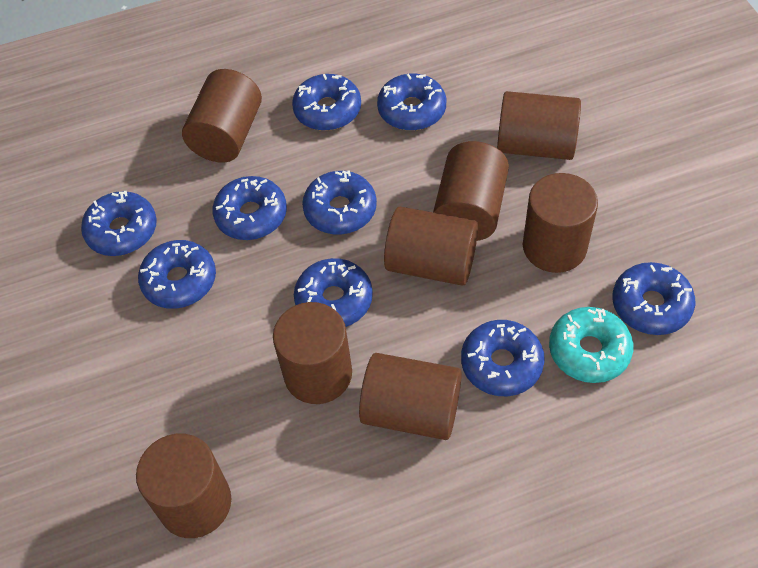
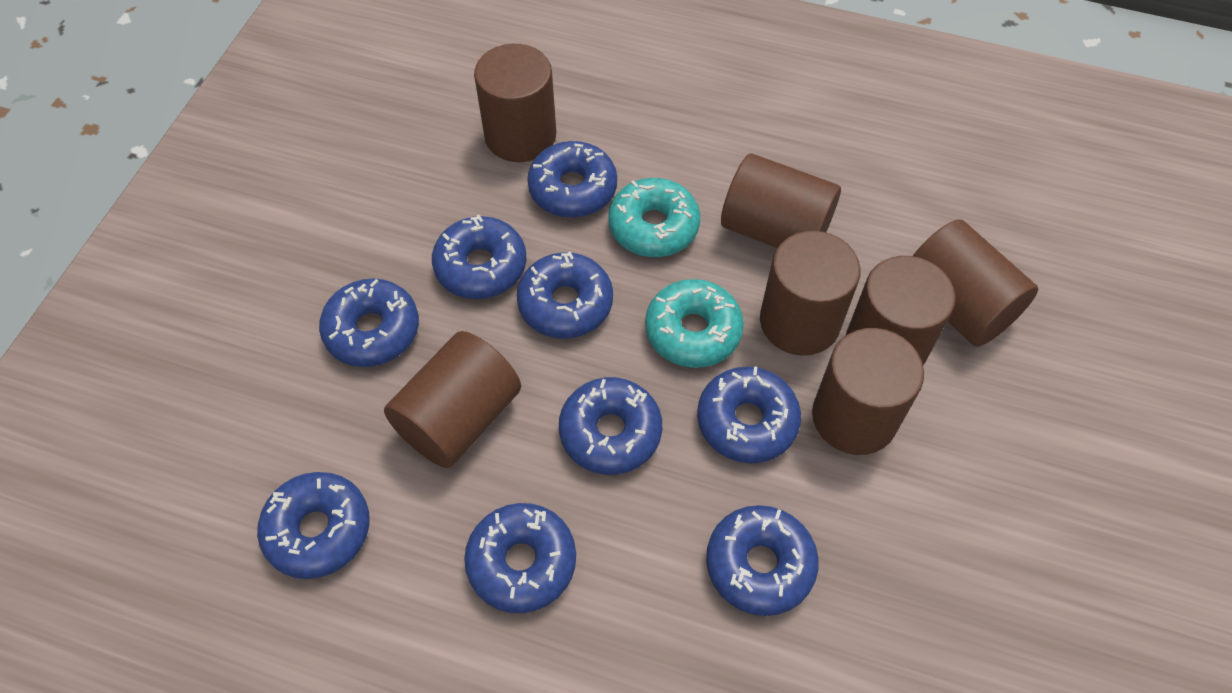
brown cylinder: [136,434,231,538] [182,69,262,162] [273,302,352,404] [359,353,462,440] [384,207,478,286] [433,141,509,241] [497,91,581,160] [523,173,598,273] = 8 -> [384,331,521,468] [474,44,556,162] [721,153,841,248] [760,231,861,356] [812,328,924,455] [846,256,956,365] [913,219,1038,347] = 7
turquoise donut: [549,307,633,383] = 1 -> [608,178,700,257] [645,279,744,368] = 2

